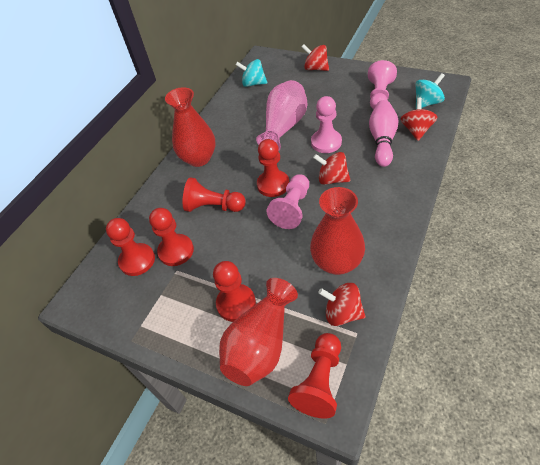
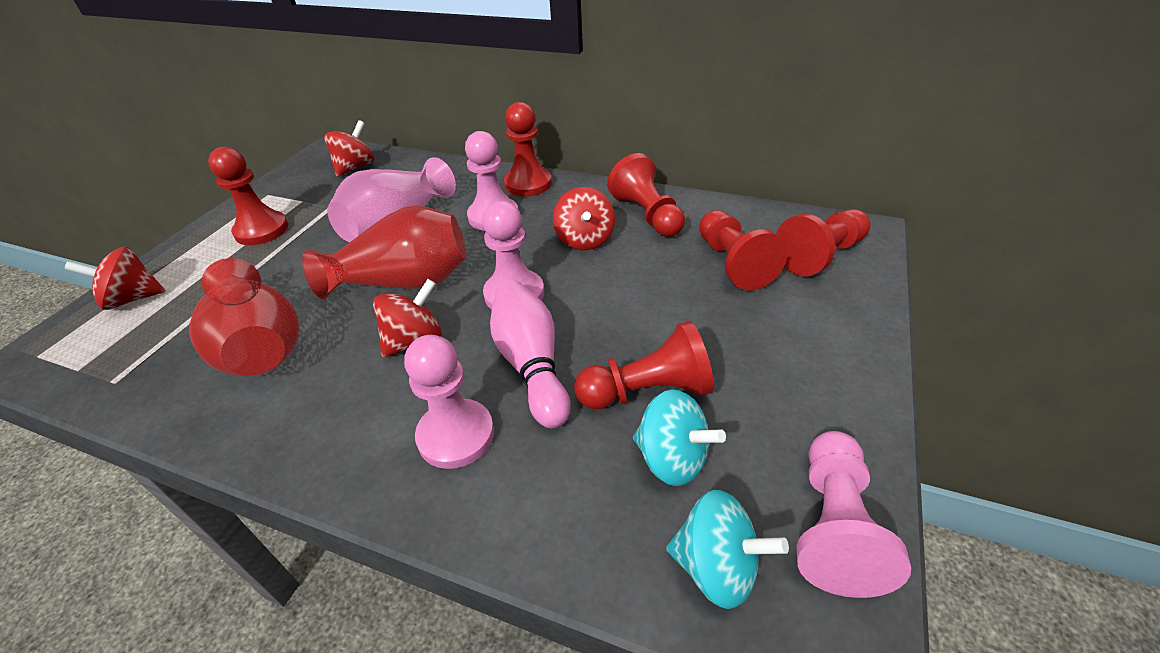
pink pawn: [266,174,309,229] [311,96,342,153] [368,60,397,110] = 3 -> [404,335,494,469] [465,131,518,231] [482,201,544,310] [796,431,911,598] = 4
red vase: [165,87,216,167] [219,278,298,386] [310,187,365,275] = 3 -> [189,258,299,376] [302,205,466,299] = 2

